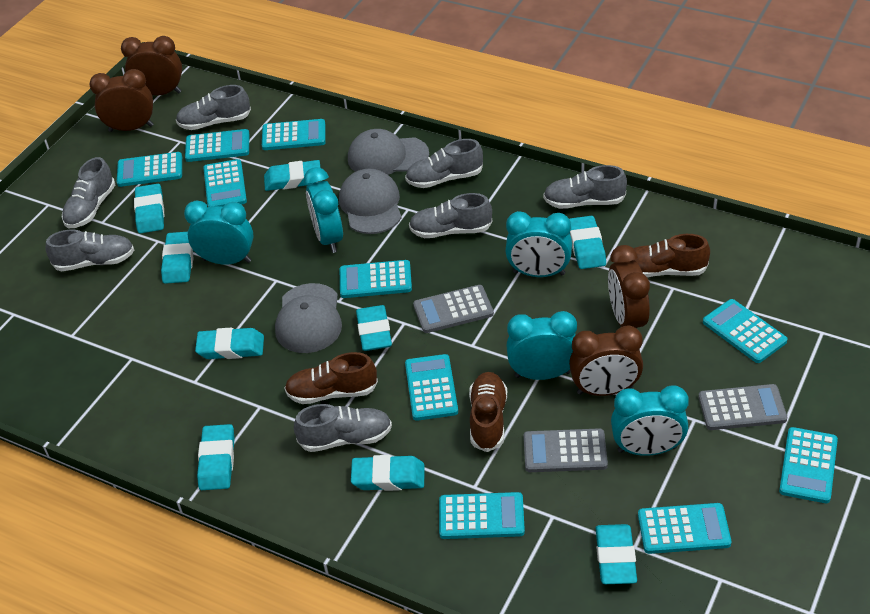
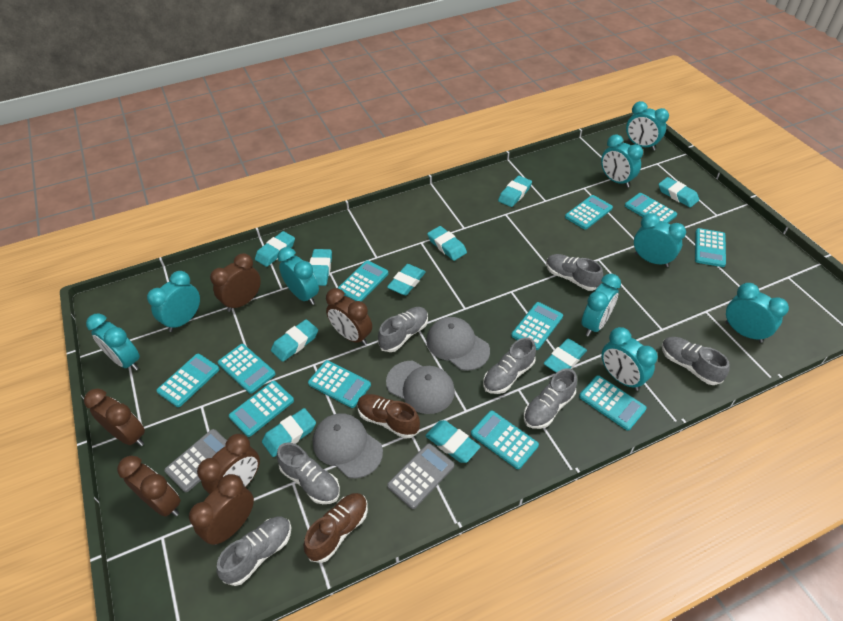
brown clock: [89,69,153,132] [121,36,182,95] [569,325,643,396] [608,245,650,328] = 4 -> [84,388,145,446] [117,456,181,517] [189,474,254,545] [197,434,260,494] [210,253,261,312] [326,288,372,345] = 6
brown shoe: [284,352,378,404] [469,372,507,452] [633,234,710,277] = 3 -> [304,493,368,563] [357,394,420,439] = 2
grey calculator: [413,285,494,333] [524,428,608,472] [698,384,787,430] = 3 -> [165,429,227,492] [387,443,454,509] = 2
turquoise calculator: [117,152,182,187] [185,129,249,162] [203,159,247,207] [262,119,326,150] [340,260,412,298] [405,354,458,421] [439,492,525,539] [638,503,731,554] [703,299,788,363] [779,427,838,503] = 10 -> [156,354,219,407] [218,344,275,394] [229,381,294,437] [308,360,371,408] [338,260,388,301] [471,411,539,469] [511,302,563,350] [565,195,613,230] [579,375,647,430] [625,193,677,223] [695,228,726,267] = 11
turquoise clock: [184,201,254,265] [304,167,343,253] [505,211,572,277] [507,311,577,380] [611,385,689,456] = 5 -> [86,313,140,371] [147,271,200,332] [277,247,319,305] [581,274,621,336] [601,134,643,188] [601,327,658,391] [626,101,669,150] [634,213,686,267] [725,283,789,343] = 9
turquoise eraser: [134,184,164,233] [161,232,193,284] [195,328,264,359] [197,424,235,490] [264,160,320,191] [351,455,424,491] [356,305,392,351] [569,216,606,269] [596,524,637,584] = 9 -> [255,231,295,267] [262,408,316,457] [271,319,318,362] [310,249,332,286] [387,264,426,295] [425,420,480,463] [427,226,467,261] [498,176,532,207] [544,339,587,373] [658,177,699,208] = 10

